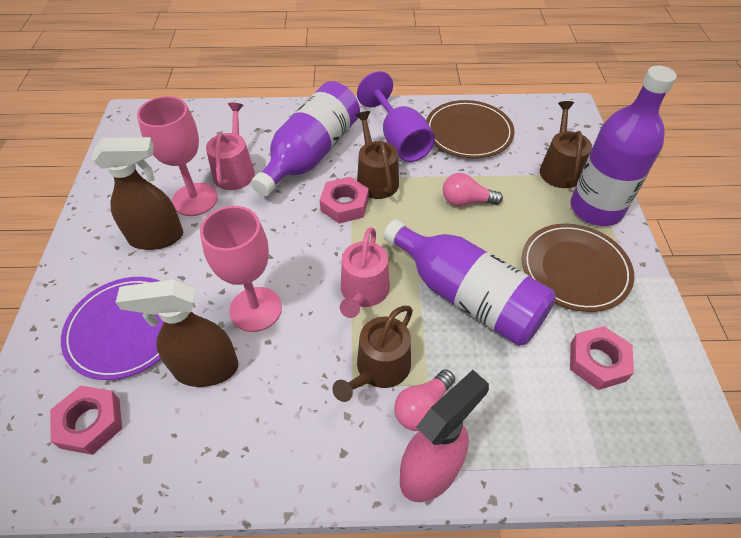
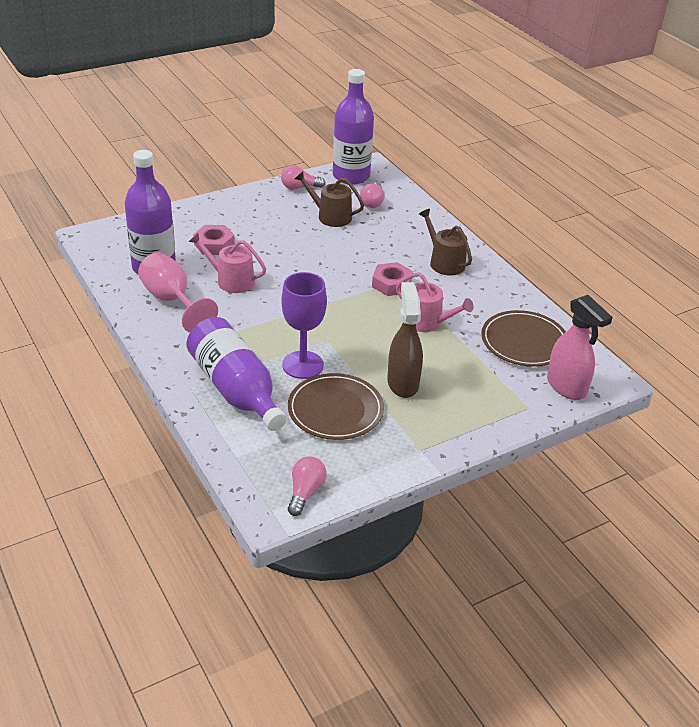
brown spray bottle: [92,137,183,250] [116,279,239,387] = 2 -> [387,282,423,398] = 1
brown watering can: [333,306,413,402] [356,111,399,199] [540,101,592,188] = 3 -> [295,171,364,227] [419,209,472,275] = 2
pink goblet: [137,96,218,216] [200,206,282,332] = 2 -> [138,252,218,333] = 1
pink light bulb: [394,369,455,431] [443,173,503,206] = 2 -> [281,165,326,189] [288,456,326,516] [360,182,384,208] = 3
pink nut: [50,385,122,455] [319,177,369,223] [570,326,634,390] = 3 -> [193,225,235,255] [372,262,413,296] = 2
purple plate: [61,277,164,380] = 1 -> none = 0

